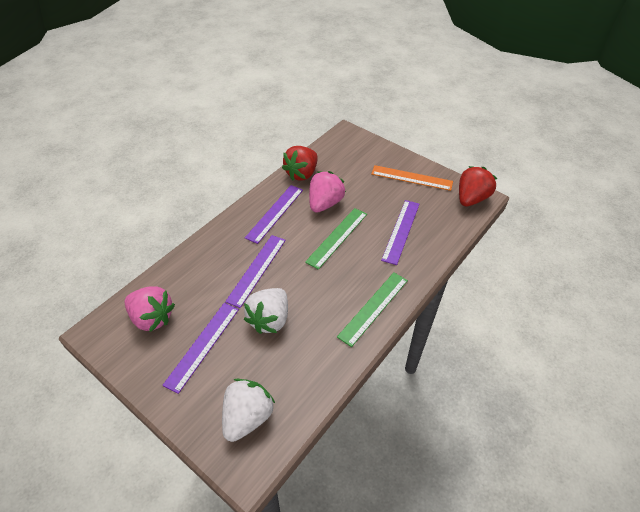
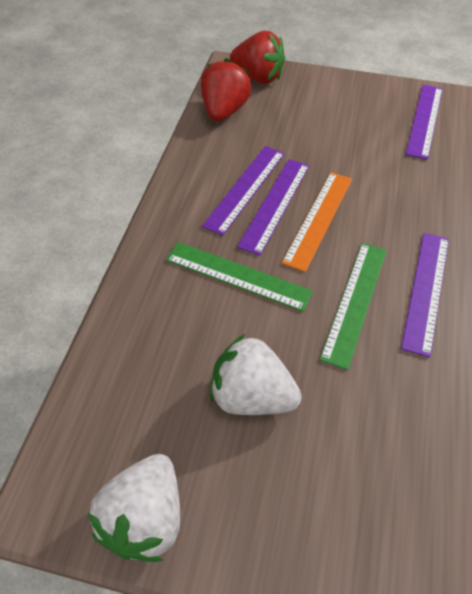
pink strawberry: [125,286,175,332] [309,171,346,213] = 2 -> none = 0

